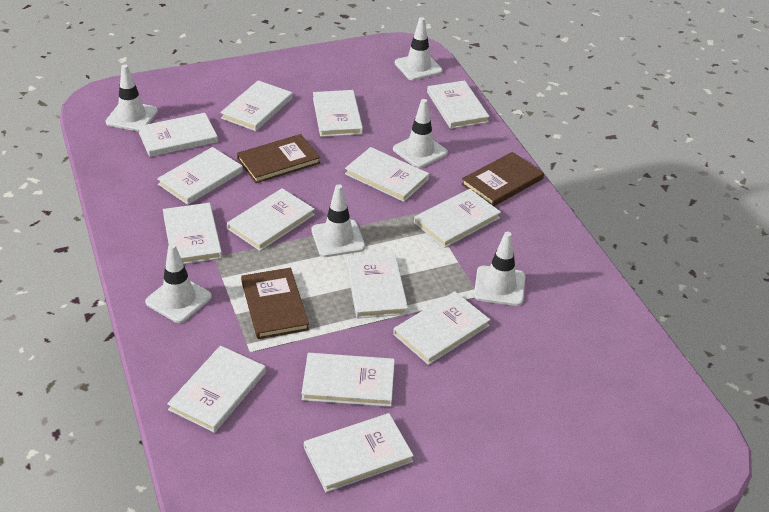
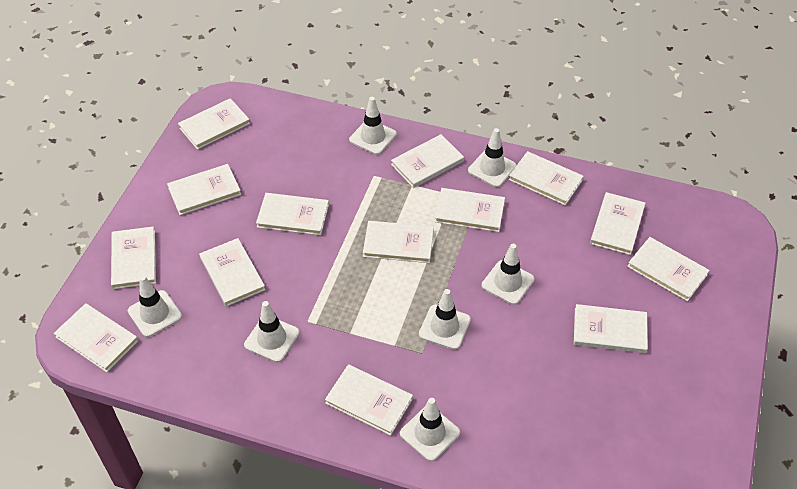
brown book: [237,134,320,183] [241,268,309,339] [462,152,544,206] = 3 -> none = 0
white traffic cone: [106,64,158,132] [145,244,212,323] [311,184,365,257] [393,99,448,168] [395,17,443,80] [474,232,525,306] = 6 -> [128,275,182,337] [244,301,300,362] [349,97,397,155] [400,398,460,461] [419,289,471,350] [468,128,517,187] [482,244,535,305] = 7

